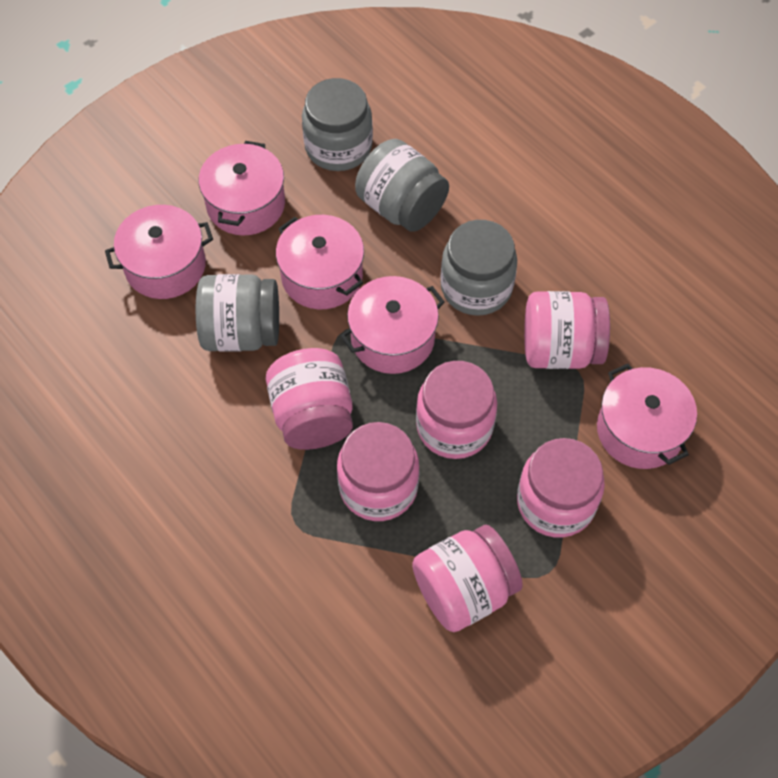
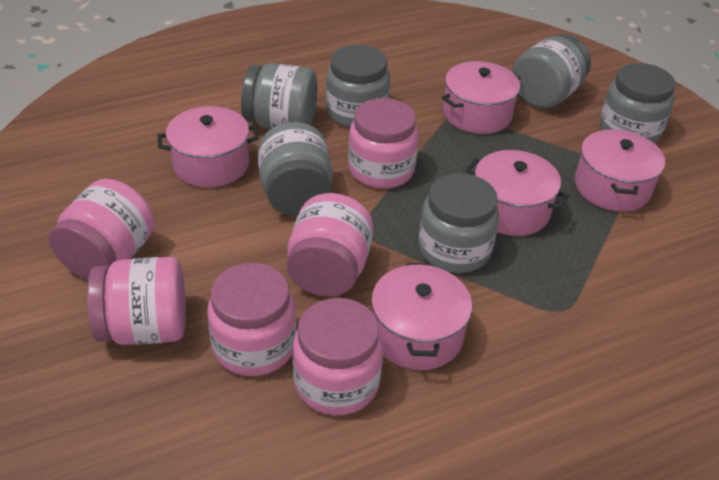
grey jar: [196,274,279,352] [302,78,373,171] [355,139,449,232] [440,220,517,316] = 4 -> [241,63,317,129] [258,122,333,216] [326,45,390,127] [418,173,499,273] [512,34,591,109] [600,63,675,143] = 6

